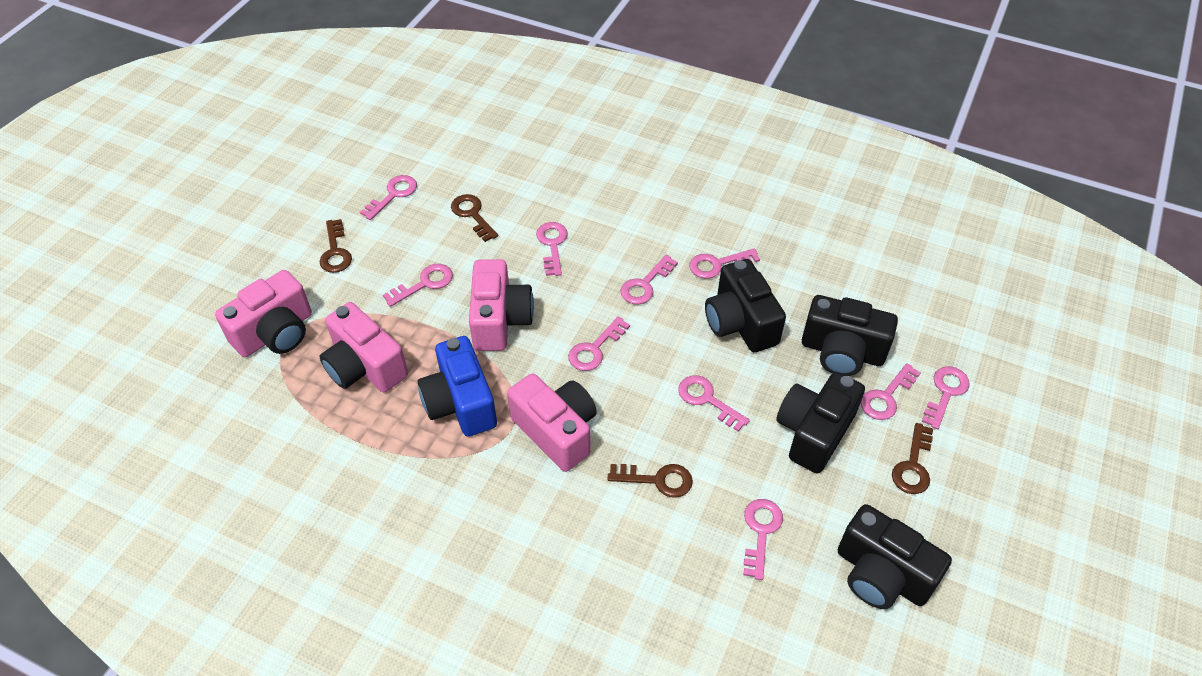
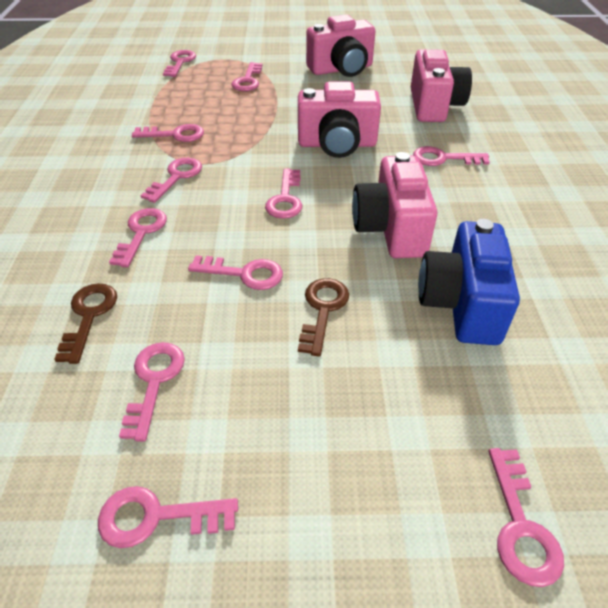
black camera: [705,259,786,352] [776,372,865,473] [802,295,898,376] [838,504,952,609] = 4 -> none = 0
brown key: [319,219,352,273] [451,194,498,242] [607,464,693,498] [892,423,933,494] = 4 -> [54,283,117,364] [298,278,349,357] = 2
pink key: [360,175,417,220] [383,264,453,307] [536,222,568,276] [568,316,630,371] [621,255,678,305] [678,375,750,432] [689,248,760,279] [744,499,783,580] [861,363,921,420] [922,366,970,429] = 10 -> [98,486,238,548] [109,208,167,267] [119,342,185,442] [132,124,204,142] [141,158,202,203] [163,50,196,77] [188,255,283,290] [231,62,263,91] [265,169,302,219] [413,146,490,166] [488,448,564,587] = 11

